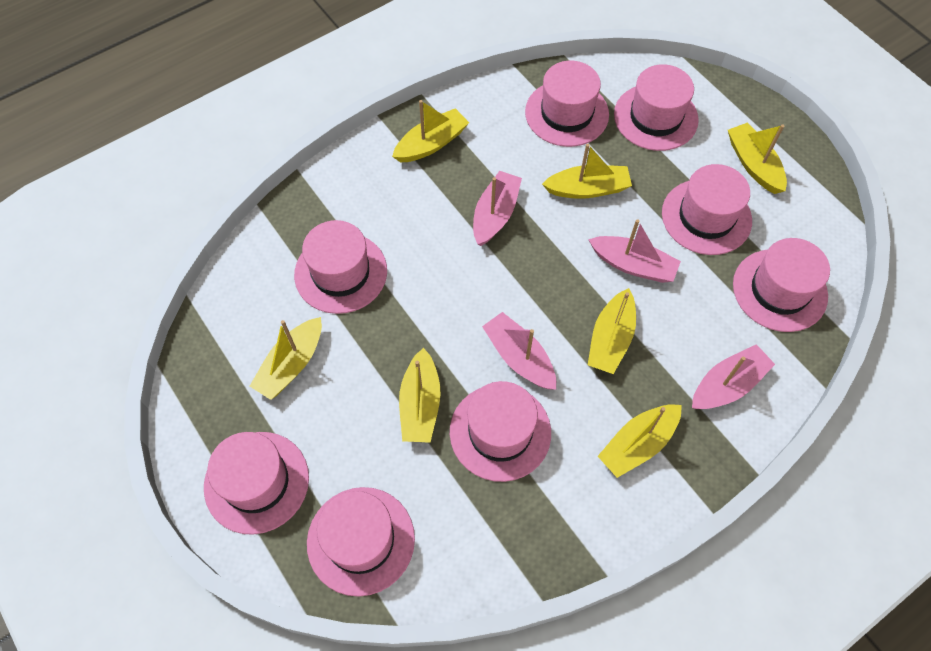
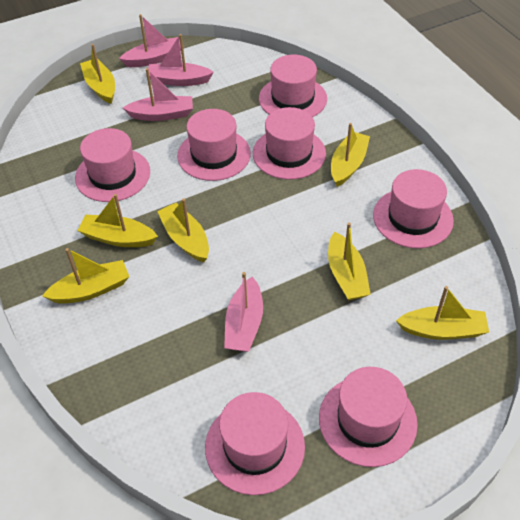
pink hat: [204,432,309,535] [294,220,387,314] [307,487,415,597] [450,381,551,482] [525,61,609,147] [614,64,699,151] [662,164,752,255] [733,238,830,332] = 8 -> [75,128,150,202] [177,109,251,181] [205,392,305,495] [253,107,326,180] [259,55,327,117] [319,367,418,467] [373,169,454,248] = 7

